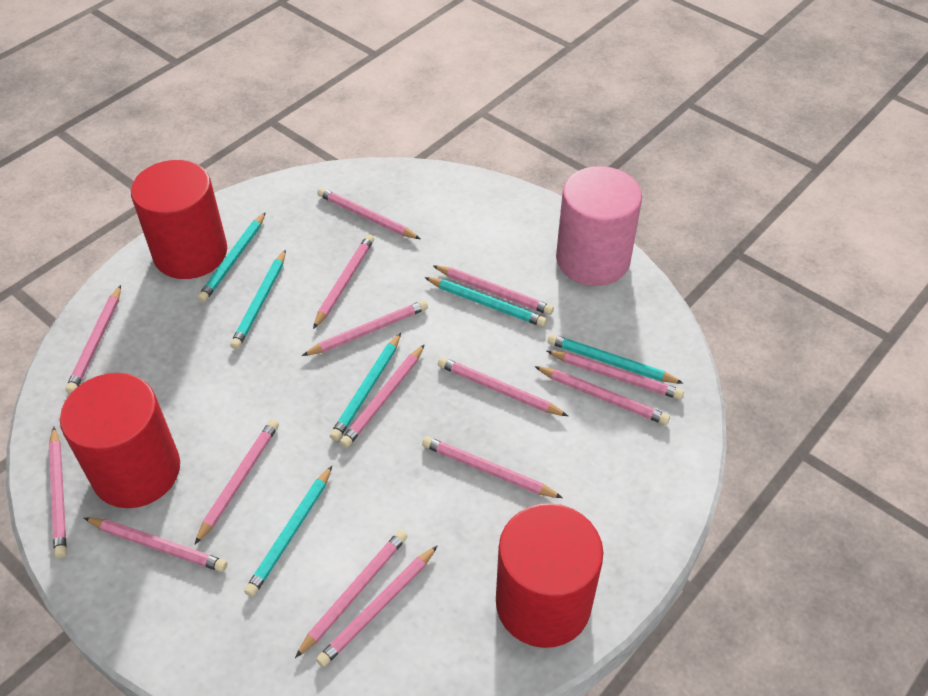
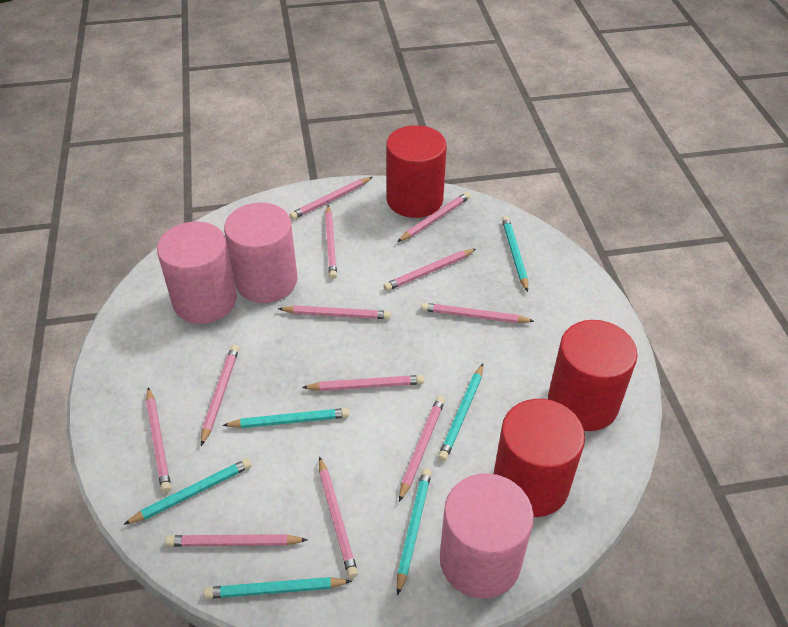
pink cylinder: [556,166,642,286] = 1 -> [157,221,237,324] [224,202,298,303] [440,473,534,599] = 3
pink pencil: [49,427,67,558] [66,285,121,394] [84,518,227,572] [195,419,279,544] [295,530,408,658] [302,300,428,356] [313,234,374,329] [316,546,437,667] [317,188,420,239] [340,344,425,448] [422,436,563,498] [433,265,554,315] [438,357,568,416] [534,366,670,425] [547,351,684,400] = 15 -> [146,387,171,493] [165,534,308,547] [201,345,239,446] [278,305,391,319] [290,177,372,220] [302,375,424,391] [319,456,358,578] [325,206,337,279] [384,249,476,291] [397,192,471,242] [399,396,445,502] [421,303,534,323] = 12

